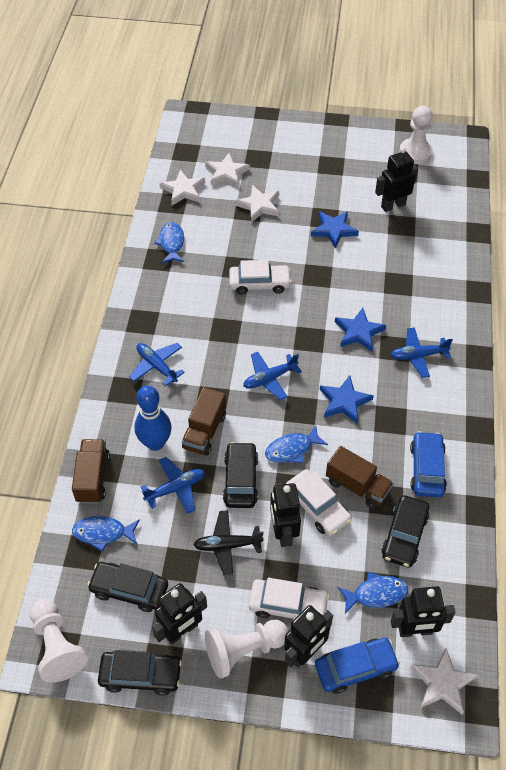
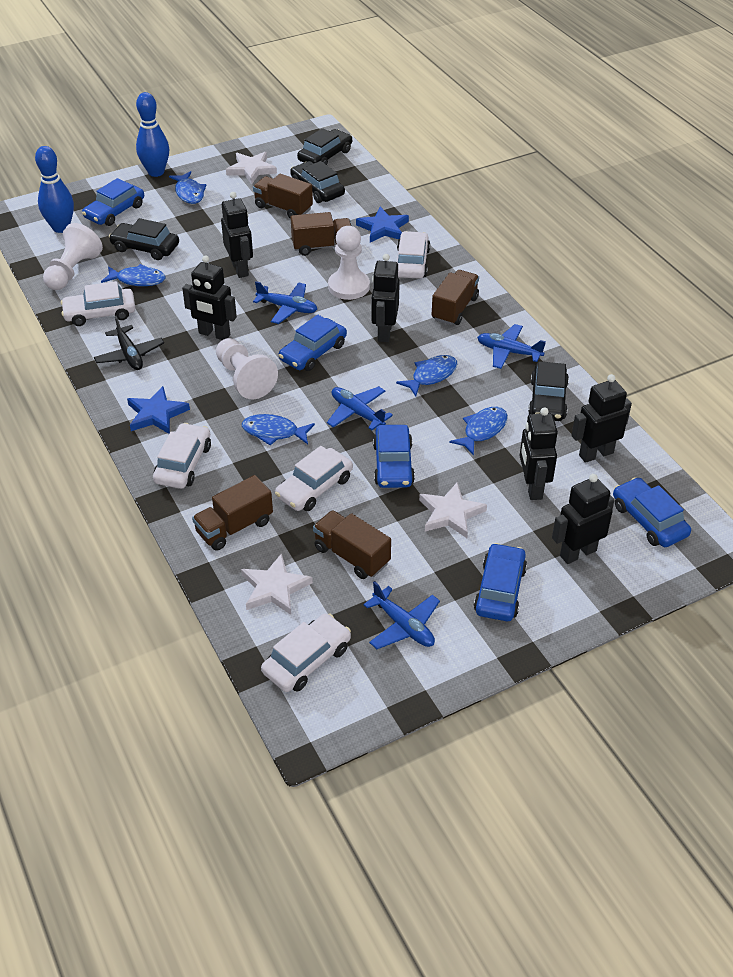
black robot: [152,583,207,645] [270,483,301,547] [284,605,333,667] [375,147,418,212] [391,586,455,637] = 5 -> [182,255,237,340] [221,192,253,278] [371,254,400,342] [520,407,558,500] [552,474,615,564] [572,374,632,463] = 6
blue bowling pin: [135,386,171,451] = 1 -> [35,146,74,233] [136,92,169,177] = 2
blue car: [315,638,400,694] [410,431,447,497] = 2 -> [82,178,144,226] [279,314,347,371] [373,425,415,488] [474,543,527,621] [613,477,691,547] = 5
blue fish: [72,516,140,552] [154,222,184,263] [265,425,328,463] [337,572,408,613] = 4 -> [101,264,165,286] [169,171,206,204] [242,414,315,446] [396,355,458,397] [449,407,508,456] = 5
blue star: [311,211,359,249] [320,375,374,424] [335,308,386,351] = 3 -> [127,386,190,434] [356,207,409,242] = 2
brown truck: [72,439,110,504] [182,387,226,456] [326,446,394,510] = 3 -> [192,475,273,551] [253,174,313,219] [291,212,352,256] [313,510,391,579] [432,270,479,325] = 5
white car: [229,260,292,295] [249,578,329,619] [286,469,352,536] = 3 -> [61,281,135,326] [153,423,211,489] [261,613,351,692] [275,446,353,511] [397,231,430,279] = 5
white star: [159,170,205,206] [205,153,250,187] [235,185,279,223] [411,648,478,714] = 4 -> [226,152,277,184] [241,553,313,615] [419,482,487,538] = 3

